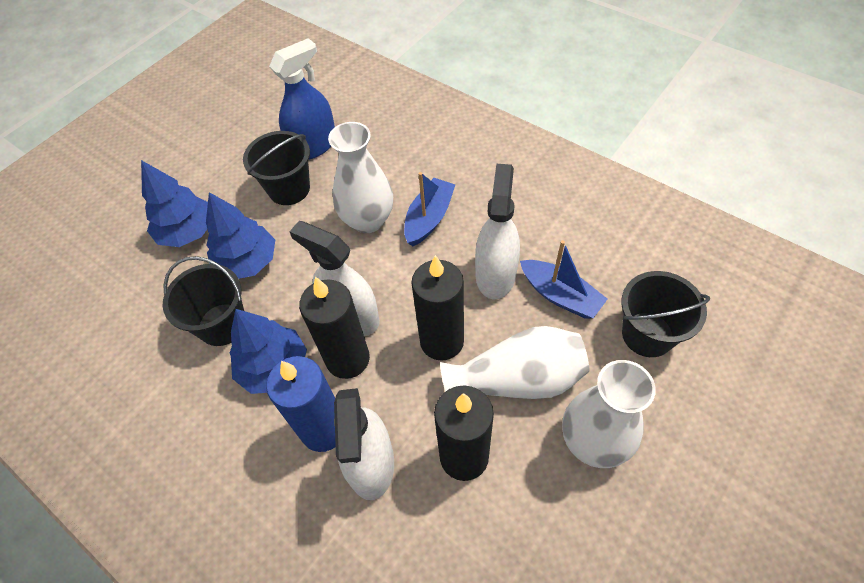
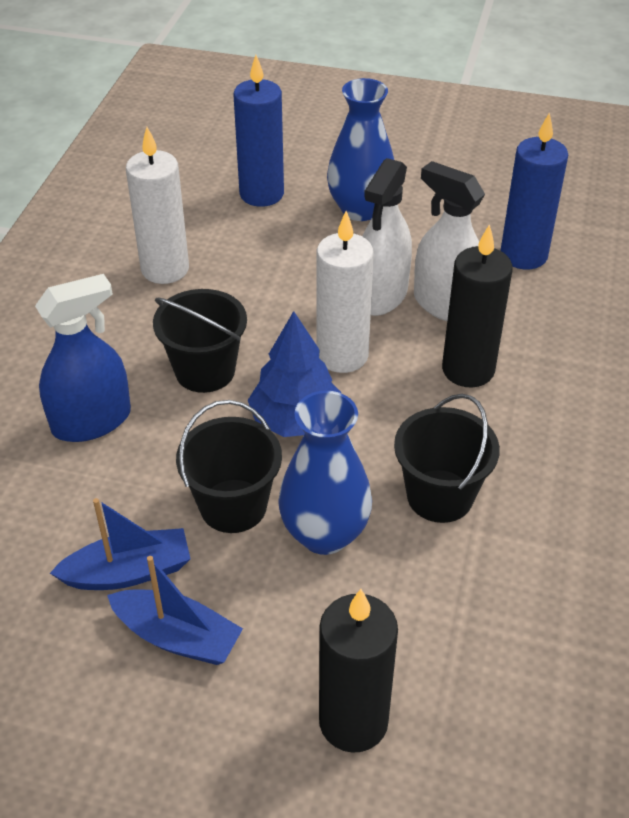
black candle: [299,277,370,379] [411,255,464,361] [434,386,494,481] = 3 -> [319,589,398,753] [442,224,513,388] = 2
blue candle: [266,356,336,452] = 1 -> [233,55,284,207] [500,112,568,269] = 2
blue tree: [141,160,208,247] [206,192,275,279] [229,309,307,394] = 3 -> [248,311,341,437] = 1
blue vase: none = 0 -> [278,391,372,555] [327,78,394,221] = 2
white candle: none = 0 -> [126,127,189,284] [316,211,374,373] = 2
white spray bottle: [289,221,380,336] [334,388,394,500] [475,164,520,299] = 3 -> [362,158,412,316] [414,161,485,321] = 2
white vase: [328,122,393,233] [440,326,589,399] [562,360,656,468] = 3 -> none = 0

